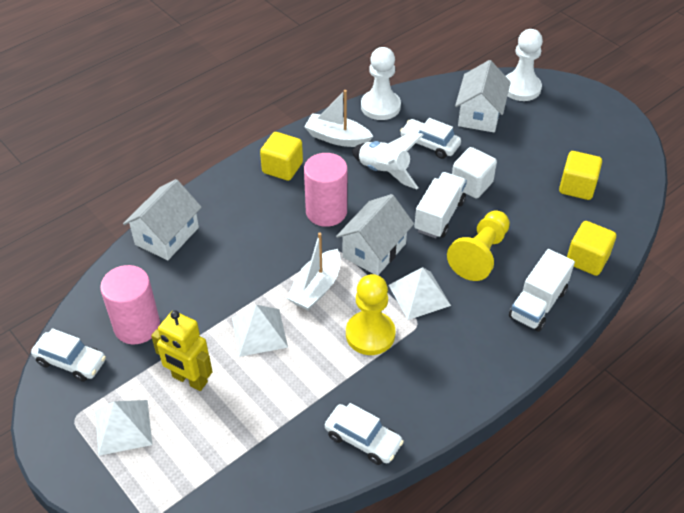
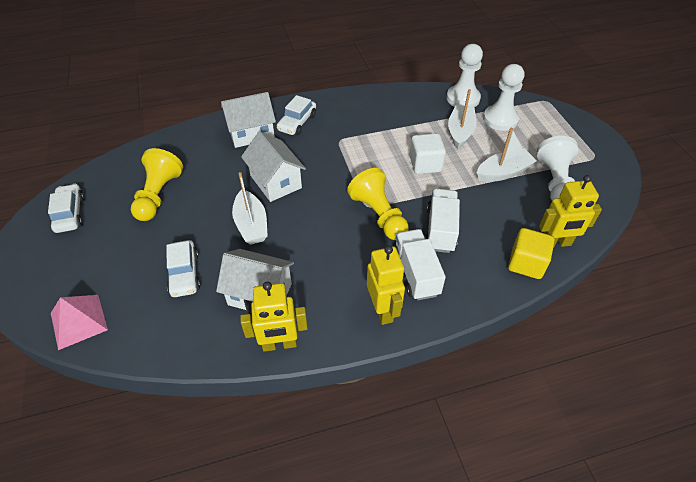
pink cylinder: [100,265,160,344] [304,153,347,227] = 2 -> none = 0
pink pyramid: none = 0 -> [51,295,108,350] = 1
white boat: [287,232,341,311] [304,90,373,147] = 2 -> [232,172,268,245] [448,89,477,149] [477,128,537,182] = 3
white pawn: [361,47,401,120] [506,29,543,101] = 2 -> [446,44,483,107] [483,64,524,131] [537,136,579,200] = 3
white pyramid: [95,400,152,456] [232,305,288,357] [389,267,451,320] = 3 -> none = 0
white rocket: [352,133,424,189] = 1 -> none = 0
yellow cube: [260,132,303,181] [559,151,602,200] [567,221,616,276] = 3 -> [508,228,555,279] = 1
yellow robot: [151,310,213,391] = 1 -> [240,282,308,352] [367,246,405,325] [539,175,602,248] = 3

